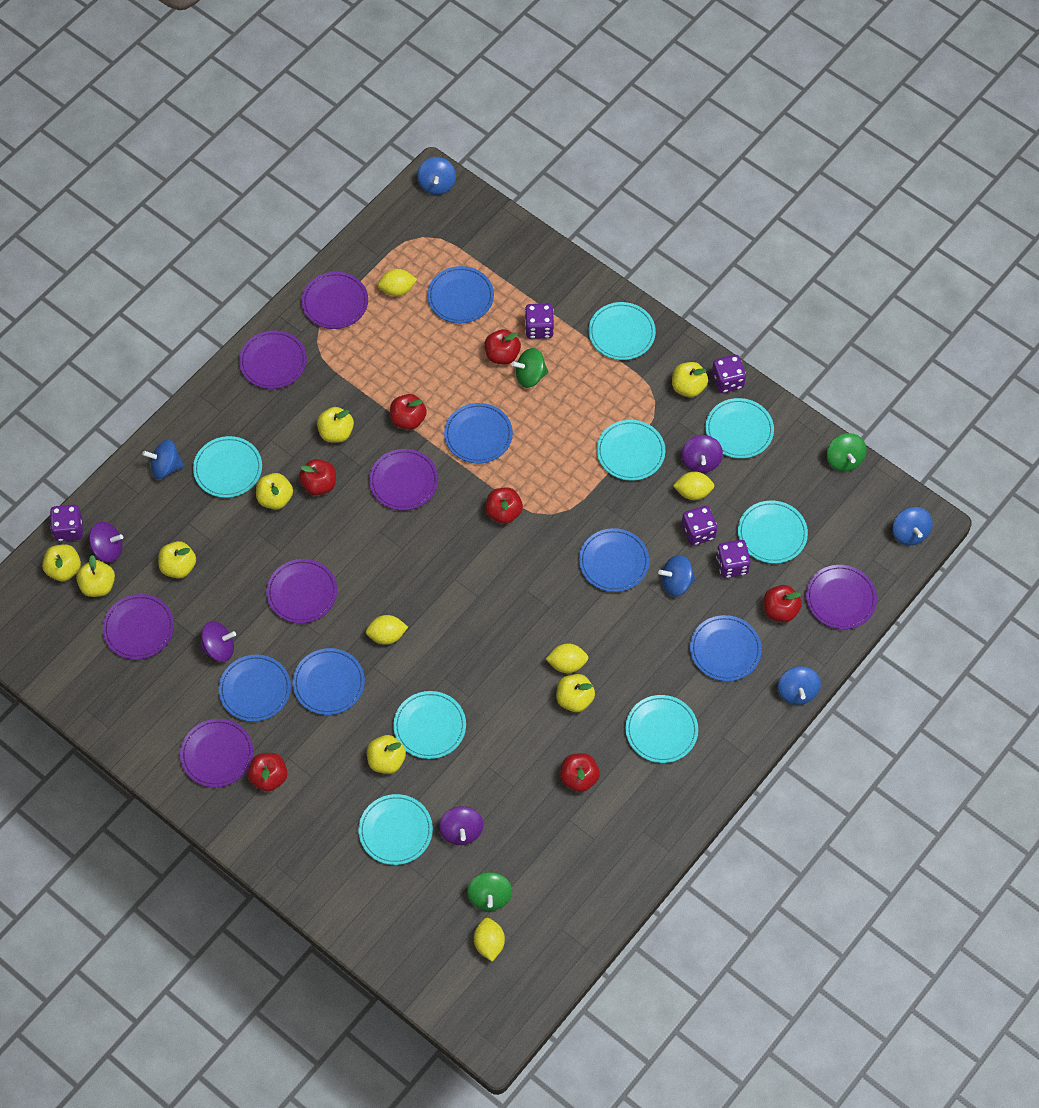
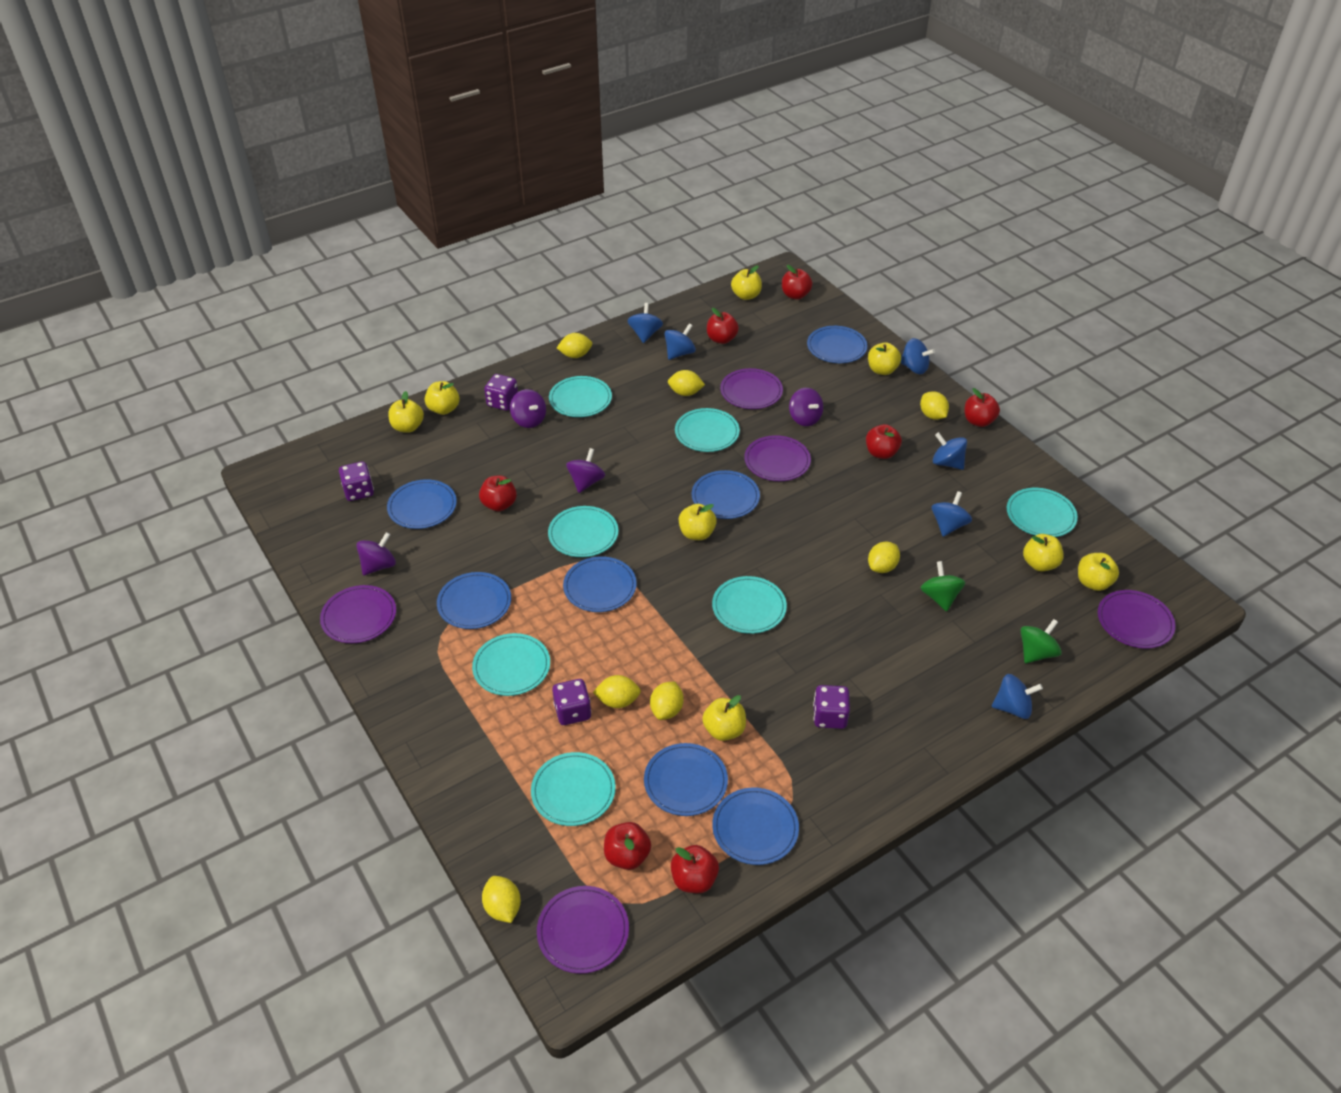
blue plate: [219,655,291,722] [293,648,365,715] [427,266,494,323] [444,403,513,464] [579,528,649,592] [690,615,762,681] = 6 -> [387,480,457,529] [437,572,511,629] [563,556,637,612] [644,743,728,816] [692,470,760,519] [712,787,799,865] [807,326,868,363] = 7
blue spinning top: [142,440,184,479] [417,157,456,195] [658,555,695,597] [778,666,821,705] [893,507,933,546] = 5 -> [627,303,663,343] [665,324,696,360] [900,338,935,374] [932,491,972,537] [933,432,967,470] [992,674,1043,719] = 6
green spinning top: [467,872,512,911] [511,348,548,388] [827,433,867,472] = 3 -> [921,561,965,611] [1020,619,1062,663] = 2
purple dice: [50,505,83,542] [525,303,554,339] [682,506,717,546] [712,355,746,393] [716,540,751,578] = 5 -> [339,461,374,501] [484,374,518,411] [552,679,591,725] [813,685,850,729] = 4
purple plate: [103,594,174,660] [180,719,253,788] [239,330,307,389] [266,559,337,623] [302,272,368,329] [369,449,438,510] [806,565,877,629] = 7 -> [320,585,396,643] [537,886,629,974] [720,368,783,409] [744,435,811,481] [1098,590,1176,649] = 5
turquoise plate: [193,436,262,498] [358,794,433,865] [393,691,466,759] [589,302,656,360] [597,420,665,481] [625,695,698,763] [706,398,774,459] [738,500,808,564] = 8 -> [472,633,550,696] [531,752,616,826] [548,506,619,557] [549,376,612,417] [675,408,740,452] [712,576,787,634] [1007,488,1078,537] = 7
yellow lemon: [366,615,408,645] [378,269,417,296] [474,918,505,961] [546,643,588,673] [673,471,714,500] = 5 -> [482,876,521,923] [557,333,592,358] [593,675,641,708] [650,682,684,720] [668,370,705,396] [868,542,900,573] [920,391,949,420] = 7

